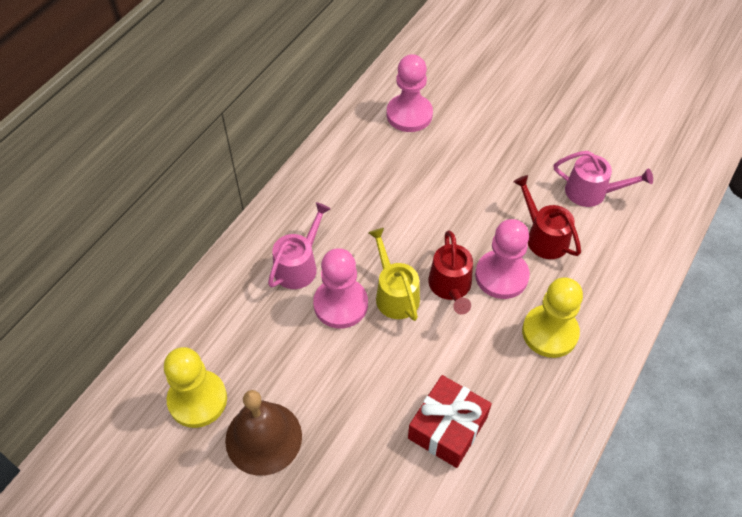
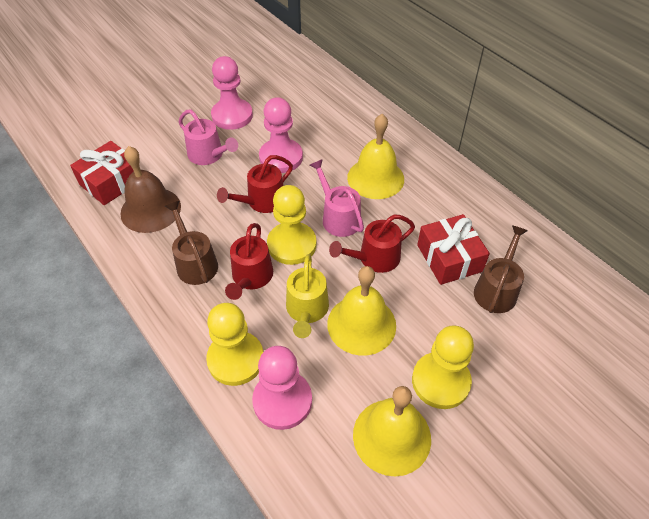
brown watering can: none = 0 -> [165,201,218,285] [474,225,528,313] = 2
red gift: [408,375,492,468] = 1 -> [70,141,134,205] [417,214,490,285] = 2
red watering can: [428,231,473,315] [513,175,581,259] = 2 -> [217,155,293,213] [225,223,273,300] [329,214,415,273] = 3
yellow bell: none = 0 -> [327,266,396,355] [347,114,404,199] [353,386,431,477] = 3
yellow pawn: [164,347,227,428] [522,277,583,358] = 2 -> [206,303,263,386] [267,185,317,265] [412,325,474,409] = 3

